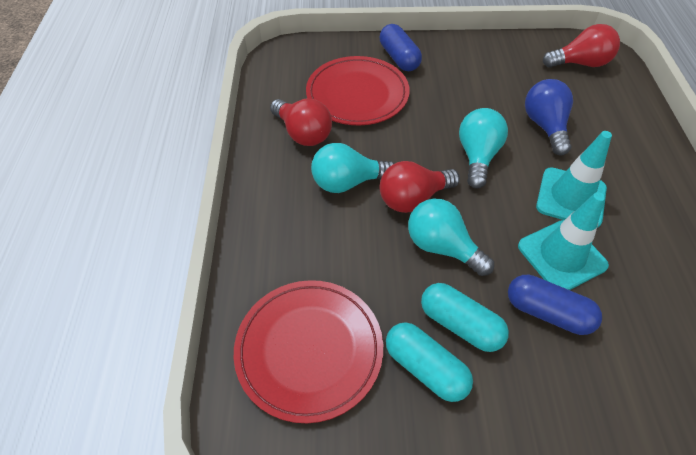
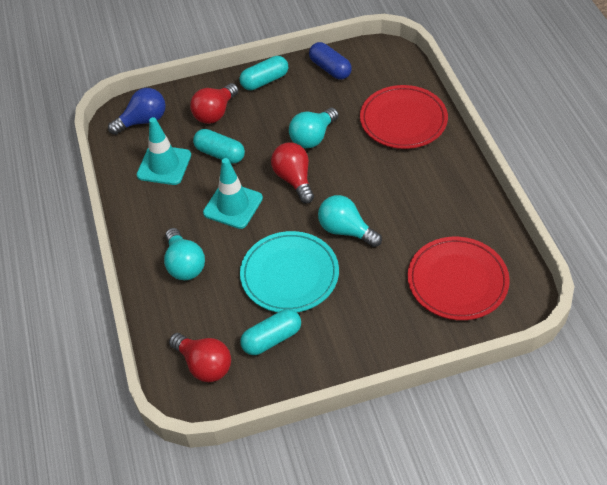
blue capsule: [380,24,422,71] [508,274,602,335] = 2 -> [309,42,352,80] = 1
turquoise capsule: [386,322,473,402] [421,283,509,352] = 2 -> [193,129,245,164] [240,56,288,90] [240,309,301,355] = 3
turquoise plate: none = 0 -> [240,231,339,312] = 1

